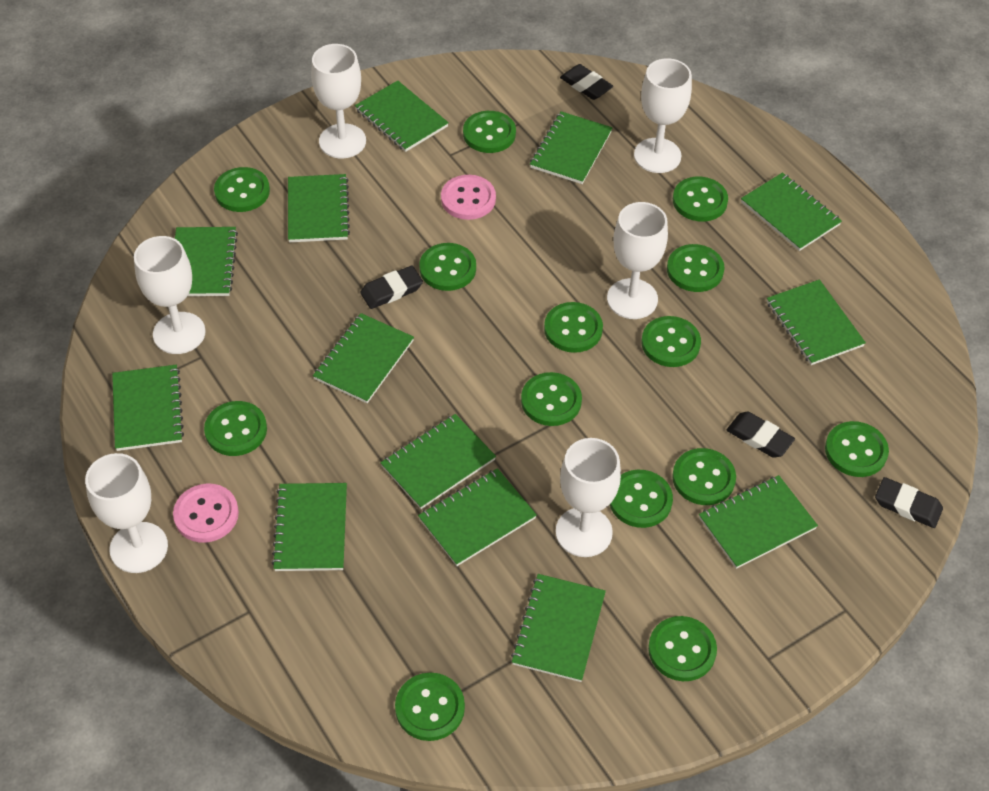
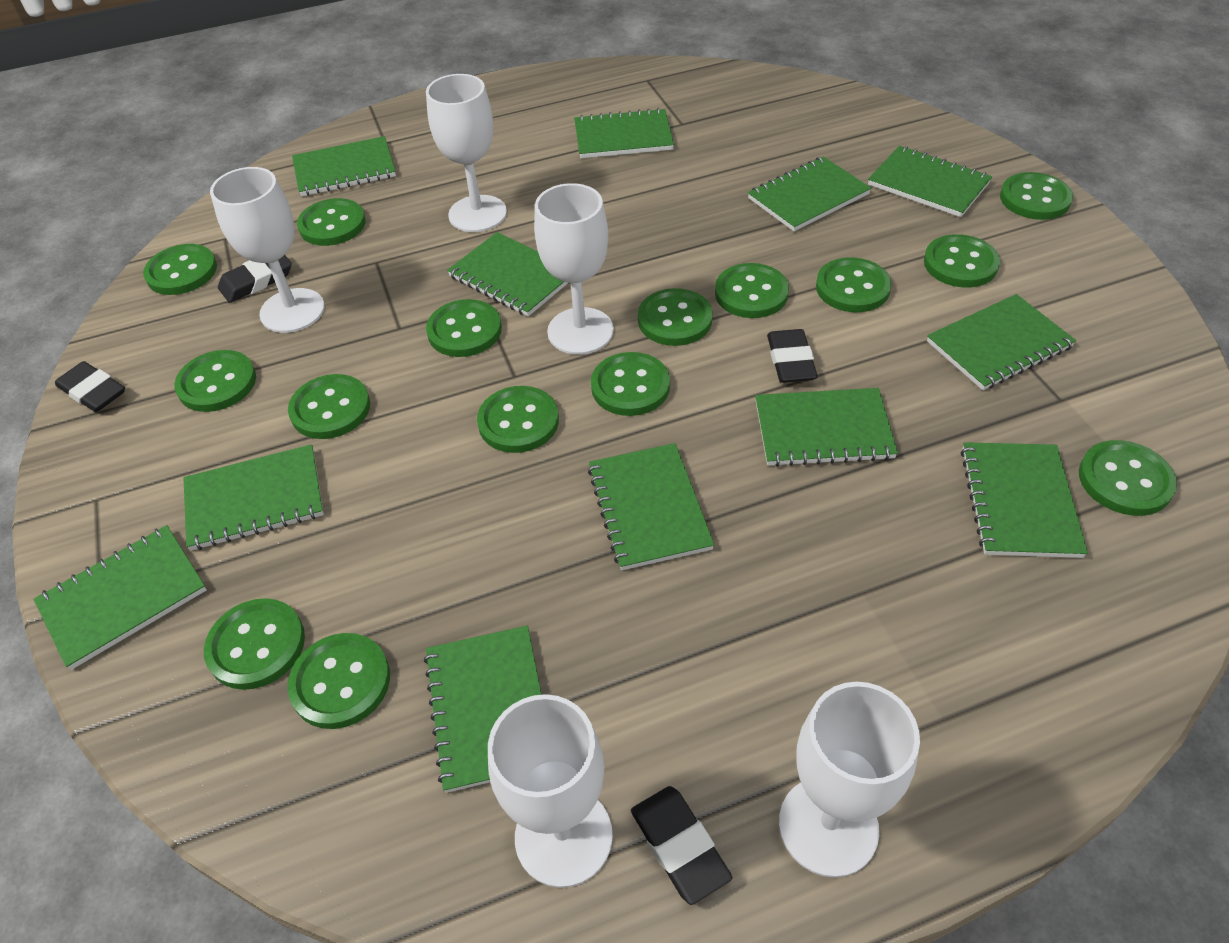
green button: [204,401,267,456] [214,167,270,212] [395,673,465,741] [419,243,476,291] [463,111,516,153] [521,372,582,426] [544,302,603,353] [610,470,673,528] [642,316,701,367] [648,616,717,681] [667,244,725,292] [672,448,736,505] [673,177,728,221] [825,421,889,477] = 14 -> [143,244,217,295] [174,350,256,412] [204,598,305,690] [287,633,390,729] [288,374,370,439] [297,198,366,246] [426,299,502,357] [477,386,559,453] [591,352,670,416] [638,288,713,346] [715,263,789,318] [816,257,892,312] [924,234,1000,288] [1000,172,1073,220] [1079,440,1177,516] = 15
green notebook: [112,365,184,451] [175,227,238,296] [272,483,347,571] [288,174,350,242] [313,313,414,403] [355,81,449,152] [380,414,496,509] [418,468,537,566] [511,574,606,682] [530,111,613,184] [699,475,818,569] [741,172,842,251] [767,279,866,365] = 13 -> [33,525,207,670] [183,444,324,551] [292,136,396,196] [424,626,542,793] [447,232,568,316] [574,108,674,158] [588,443,714,570] [748,156,872,231] [755,388,898,467] [868,146,992,217] [927,294,1076,390] [961,442,1088,558] = 12
pink button: [173,484,239,543] [441,175,496,220] = 2 -> none = 0
white goblet: [85,453,168,573] [134,236,206,354] [311,44,366,158] [556,438,621,557] [607,202,668,319] [634,58,692,173] = 6 -> [210,167,325,333] [426,74,507,232] [488,694,613,888] [534,183,614,355] [779,682,920,878] = 5

